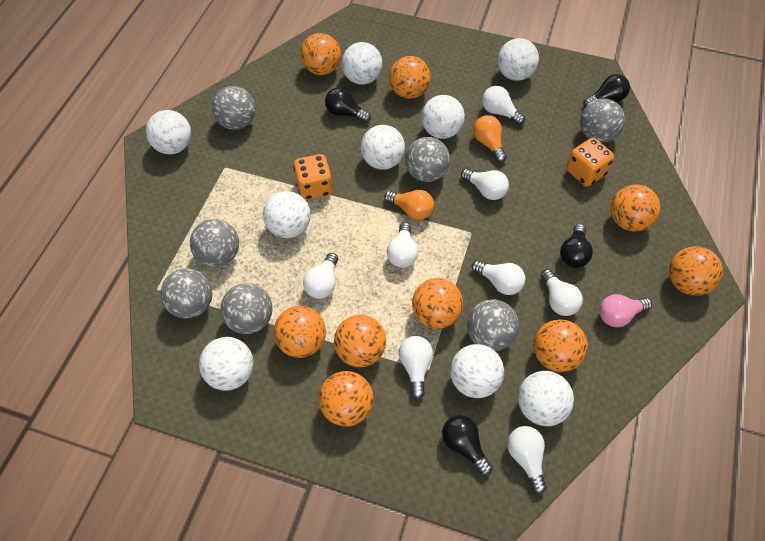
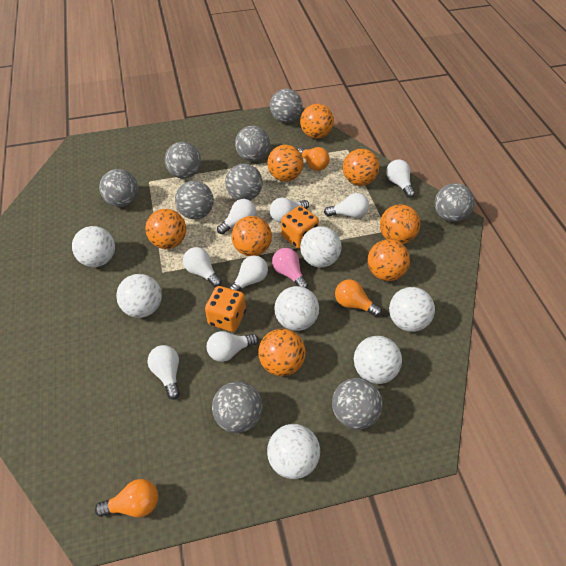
black light bulb: [325,88,371,123] [442,415,493,476] [560,224,593,268] [583,74,630,107] = 4 -> none = 0
grey ball: [160,268,213,319] [190,219,239,267] [212,86,255,130] [221,283,272,334] [405,137,450,182] [467,299,519,351] [580,99,625,143] = 7 -> [99,169,138,207] [165,142,201,179] [175,181,214,219] [212,381,263,433] [225,163,263,200] [235,126,270,162] [270,89,303,123] [332,378,383,429] [435,183,475,222] = 9
orange ball: [274,306,326,358] [301,33,341,75] [319,371,373,427] [334,315,386,367] [389,56,431,99] [412,278,463,329] [534,319,588,372] [611,185,660,231] [669,246,723,296] = 9 -> [145,209,186,249] [231,216,272,256] [258,329,306,376] [268,145,304,182] [300,104,334,139] [343,149,379,186] [368,239,410,281] [380,204,420,244] = 8
orange light bulb: [384,190,434,220] [473,115,507,162] = 2 -> [95,479,158,517] [298,147,330,171] [335,279,382,317] = 3
white ball: [146,110,191,154] [199,337,254,391] [263,191,311,238] [342,42,382,85] [361,125,405,170] [421,95,465,139] [450,344,504,398] [498,38,539,81] [518,371,574,426] = 9 -> [72,226,115,267] [116,274,162,318] [267,424,320,479] [274,286,319,331] [300,226,341,267] [354,336,402,384] [389,287,435,332] = 7

